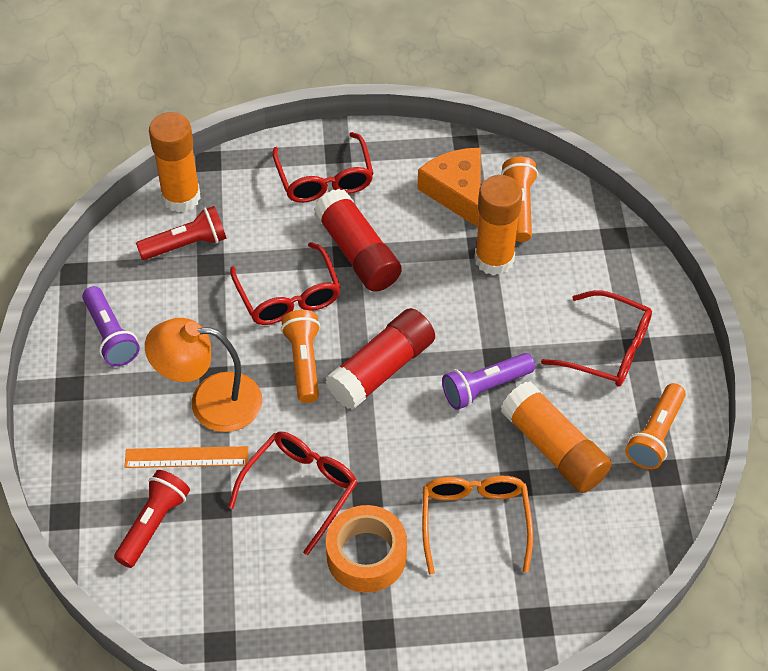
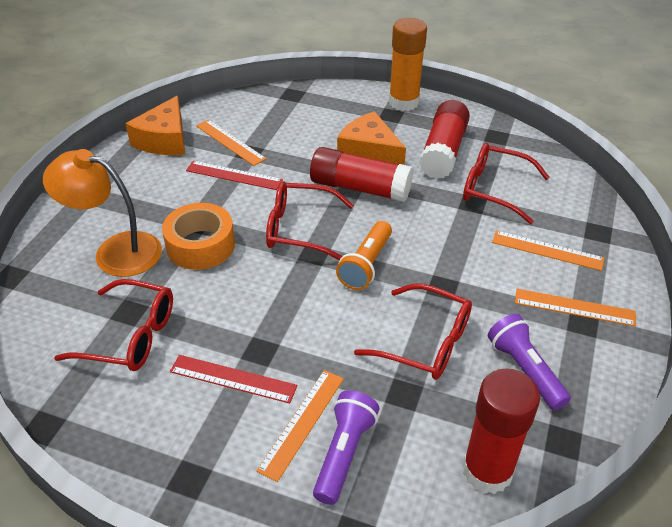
orange cheese: [418,148,481,227] = 1 -> [125,96,185,155] [337,112,406,165] = 2
orange flashlight: [281,310,320,403] [501,156,538,242] [625,383,686,469] = 3 -> [336,221,392,290] = 1
orange glasses: [422,476,533,575] = 1 -> none = 0
orange glue stick: [149,112,201,213] [474,175,523,275] [501,381,612,493] = 3 -> [389,18,427,111] = 1
orange ruler: [125,446,248,468] = 1 -> [196,119,267,166] [256,370,344,482] [492,230,604,271] [515,289,636,327] = 4
red flashlight: [114,470,190,568] [136,206,226,260] = 2 -> none = 0
red glue stick: [314,189,402,292] [326,308,435,410] = 2 -> [310,147,413,202] [419,100,470,179] [462,368,540,494] = 3
red ruler: none = 0 -> [170,355,297,404] [186,161,283,190] = 2

